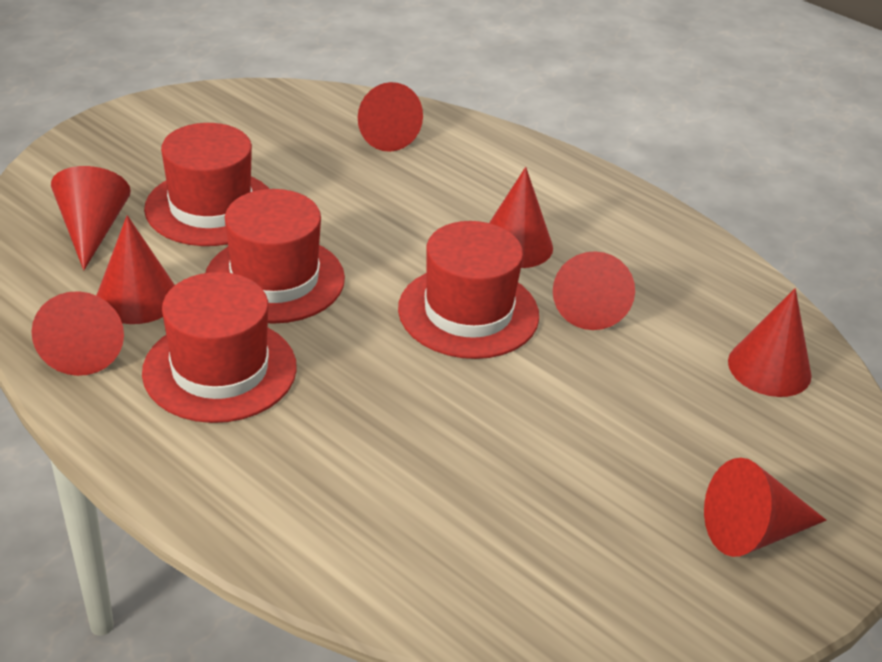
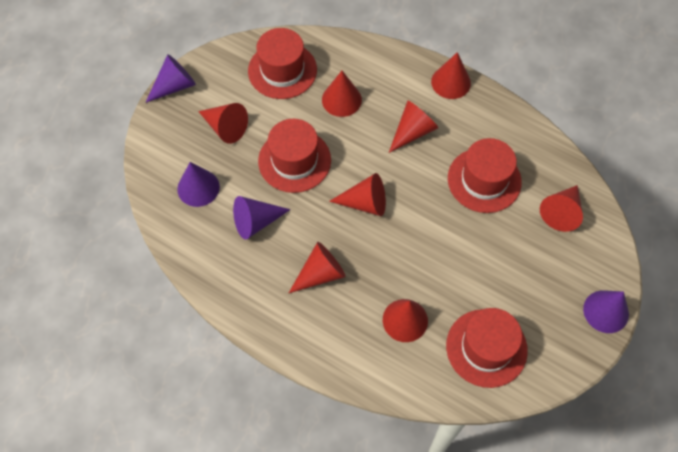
purple cone: none = 0 -> [145,54,196,103] [177,162,220,207] [233,196,291,240] [583,290,629,333] = 4

